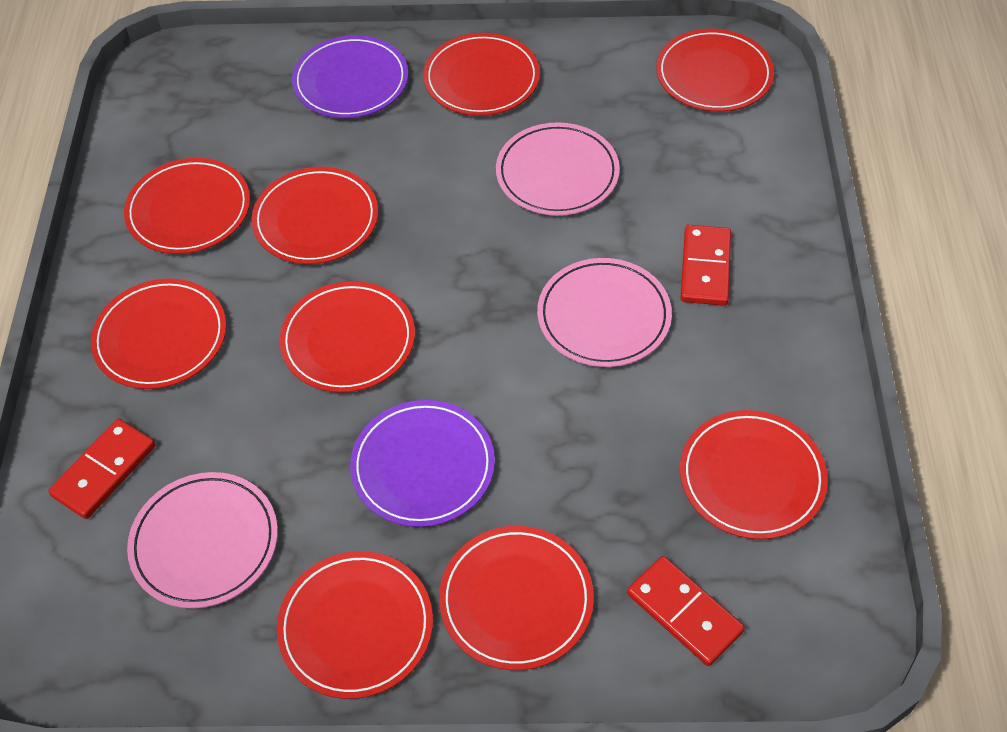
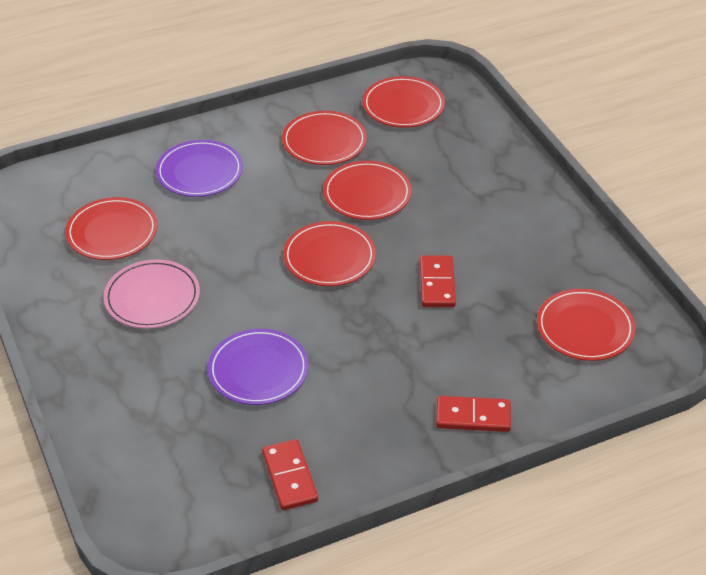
pink plate: [127,472,278,608] [496,122,620,216] [537,258,672,367] = 3 -> [103,259,200,329] = 1
red plate: [91,278,226,389] [124,158,250,254] [252,167,378,264] [277,551,433,699] [279,281,415,393] [423,33,540,116] [439,526,594,670] [656,29,774,112] [680,410,828,539] = 9 -> [65,197,157,260] [282,111,367,165] [283,221,376,286] [323,161,412,220] [363,76,445,128] [537,289,635,361] = 6

